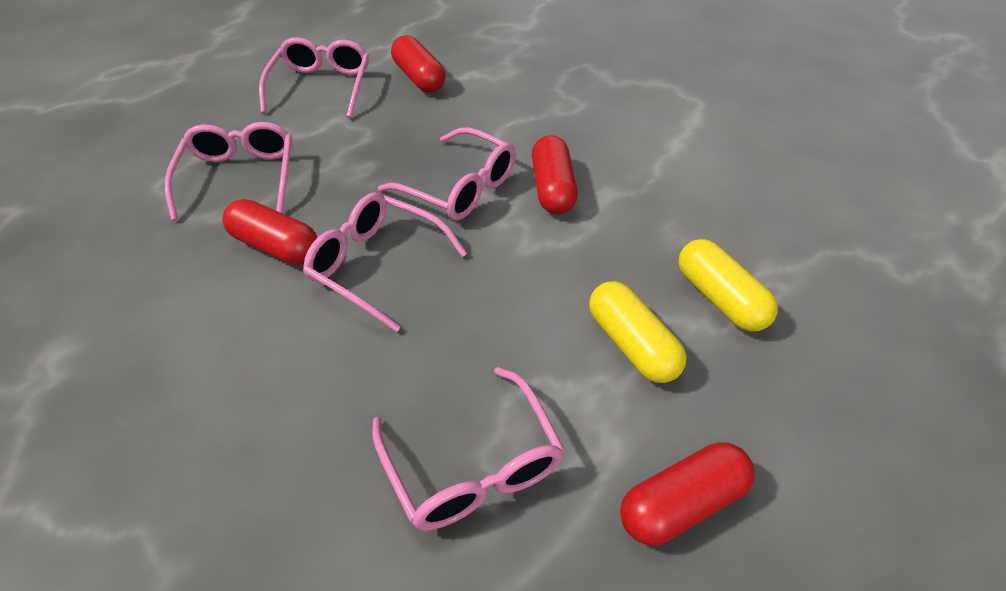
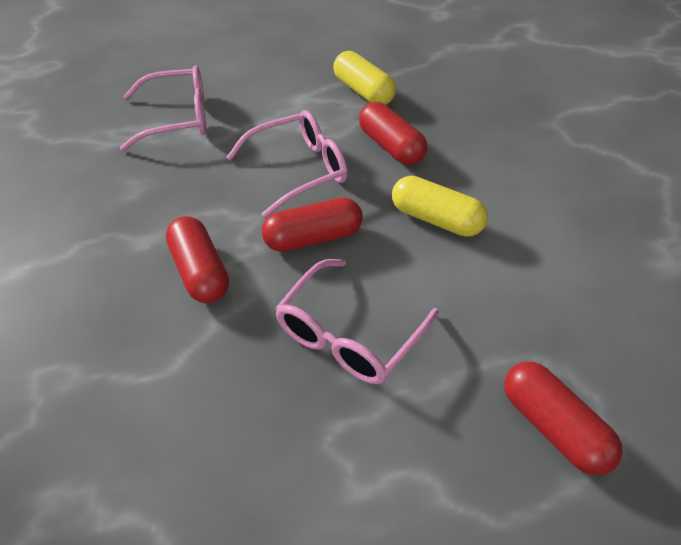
pink glasses: [165,122,292,220] [259,37,369,118] [303,192,467,332] [372,367,565,531] [378,127,516,220] = 5 -> [120,65,207,151] [226,110,348,218] [275,259,439,384] = 3

